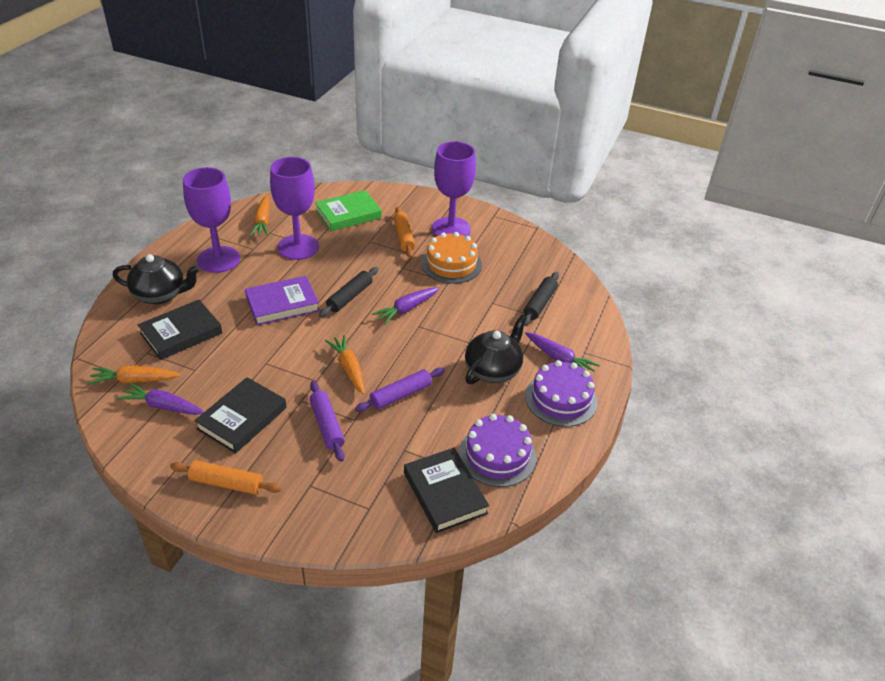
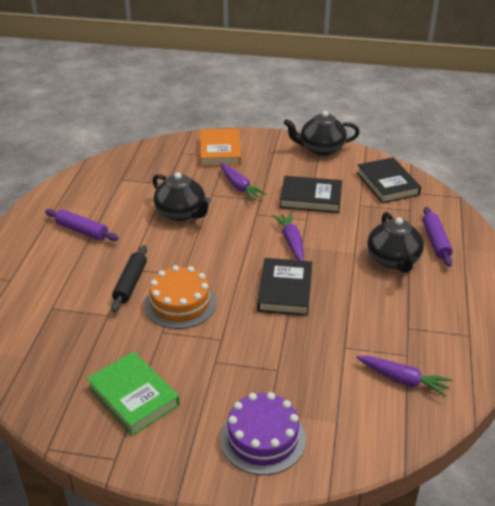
black rolling pin: [319,267,378,317] [523,272,559,326] = 2 -> [111,245,147,312] = 1
black teapot: [113,254,200,304] [465,314,527,384] = 2 -> [152,172,211,221] [284,111,360,156] [367,212,424,273] = 3
orange book: none = 0 -> [200,129,241,166] = 1
orange carrot: [88,365,181,385] [250,195,270,236] [325,335,365,395] = 3 -> none = 0
orange rolling pin: [170,460,282,494] [393,207,415,258] = 2 -> none = 0
purple book: [245,276,320,326] = 1 -> none = 0
purple cake: [459,414,536,487] [525,360,597,427] = 2 -> [220,392,306,475] = 1
purple goblet: [183,167,240,273] [270,157,319,260] [432,141,476,236] = 3 -> none = 0

